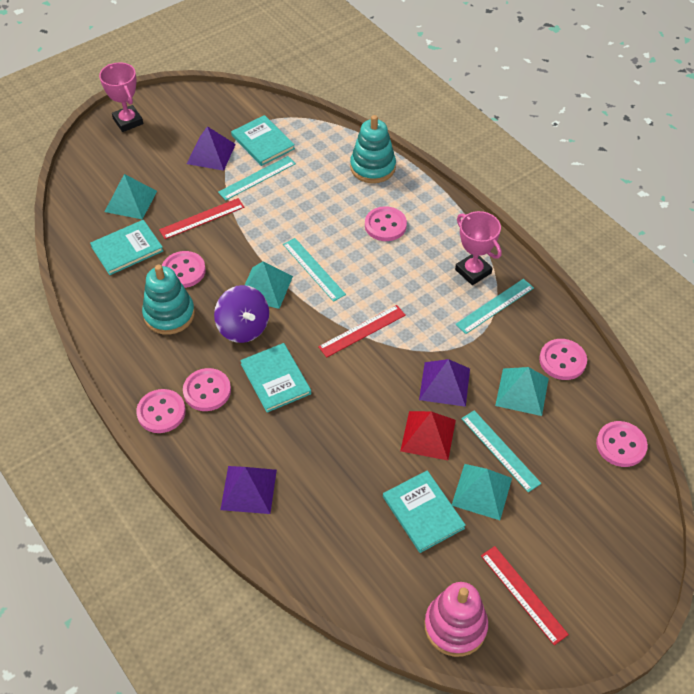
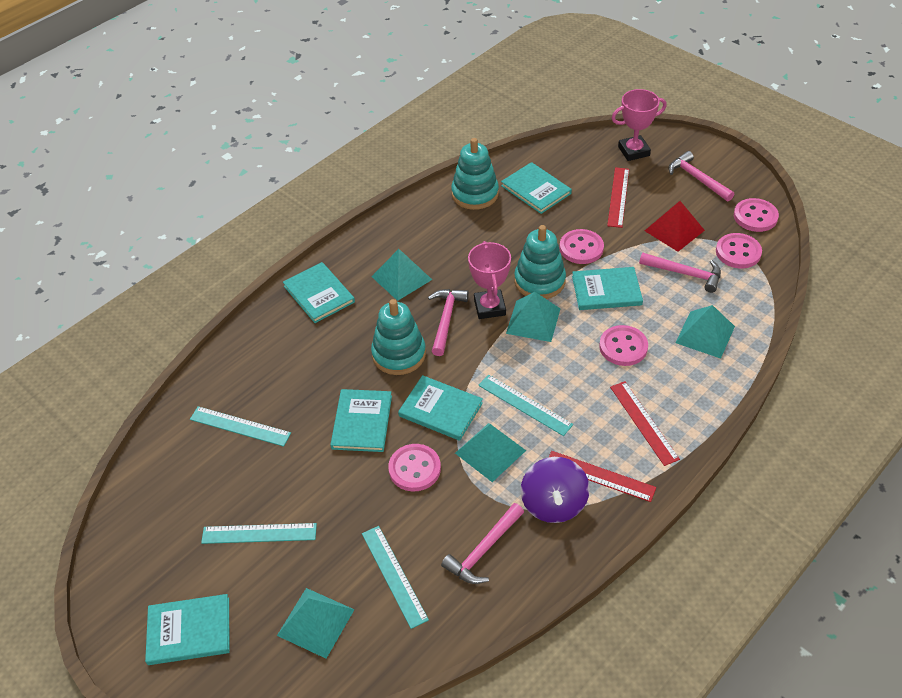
pink button: [136,389,186,433] [162,251,206,288] [183,368,231,411] [365,206,407,241] [539,339,587,380] [596,421,648,467] = 6 -> [388,444,441,491] [559,229,604,264] [599,325,648,366] [716,233,762,268] [734,198,779,232] = 5
pink hammer: none = 0 -> [428,289,469,356] [441,503,524,584] [639,253,721,293] [669,151,734,202] = 4
pink stacking toy: [424,582,488,657] = 1 -> none = 0
purple pyramid: [187,126,236,171] [220,466,277,514] [419,359,470,407] = 3 -> none = 0
turquoise book: [90,220,163,275] [231,115,295,166] [240,343,311,413] [383,470,466,553] = 4 -> [145,594,230,665] [283,262,355,323] [330,389,392,452] [398,375,483,441] [501,162,572,214] [572,267,643,310] = 6
turquoise pyramid: [105,174,157,220] [245,261,293,309] [452,464,512,520] [495,367,549,416] = 4 -> [277,588,355,658] [371,249,432,301] [455,423,526,482] [506,292,561,342] [675,305,735,359] = 5
turquoise stacking toy: [142,264,195,335] [350,115,396,183] = 2 -> [371,299,426,375] [451,138,499,210] [514,225,566,299] = 3

